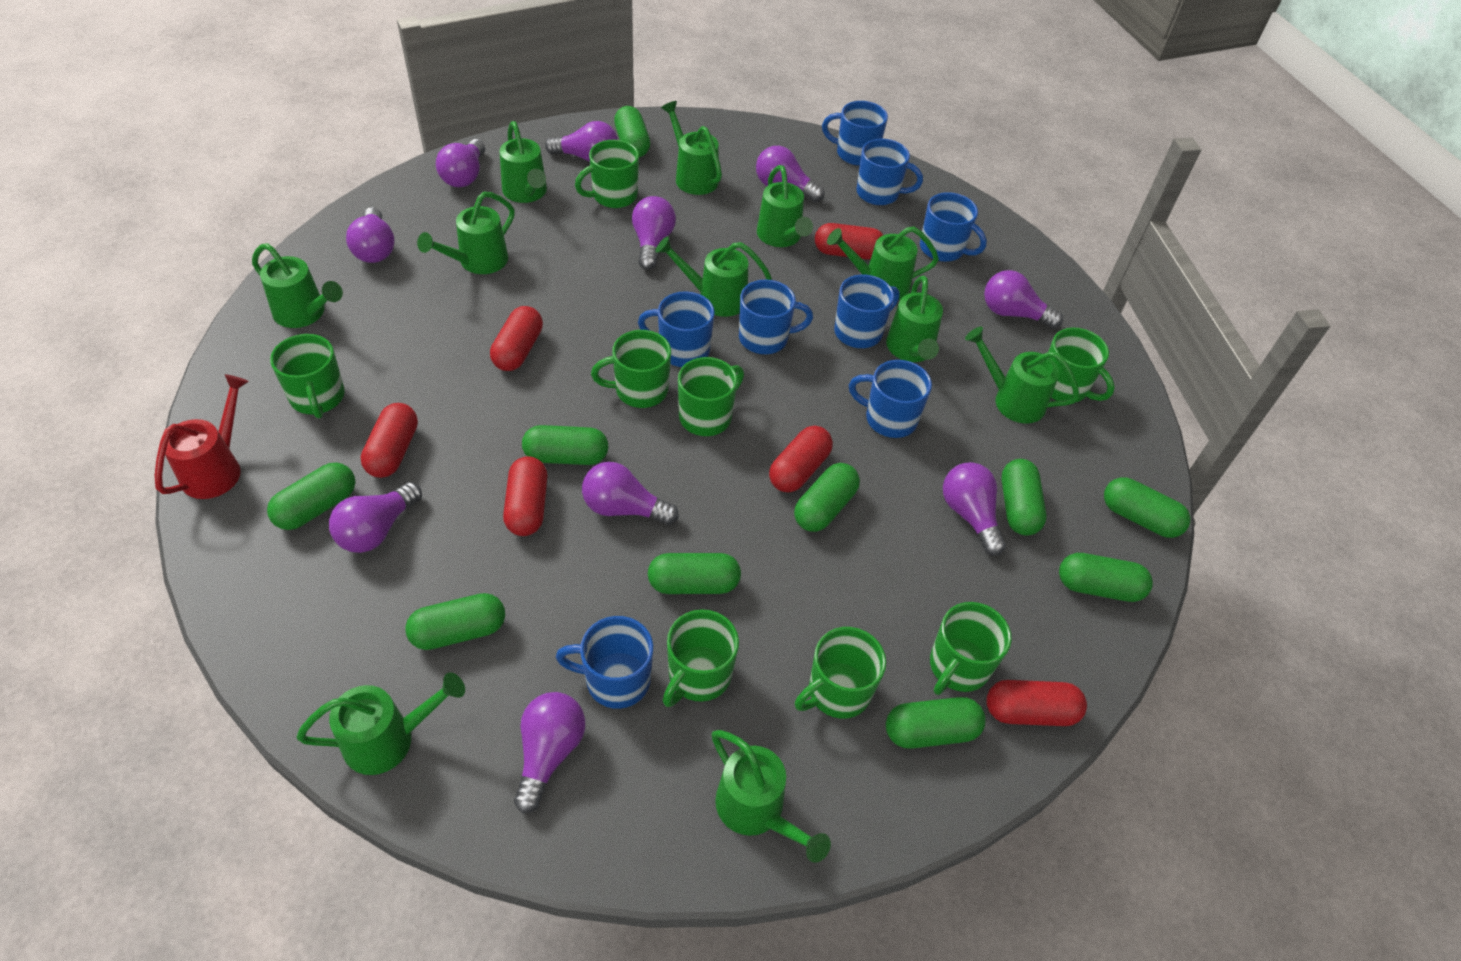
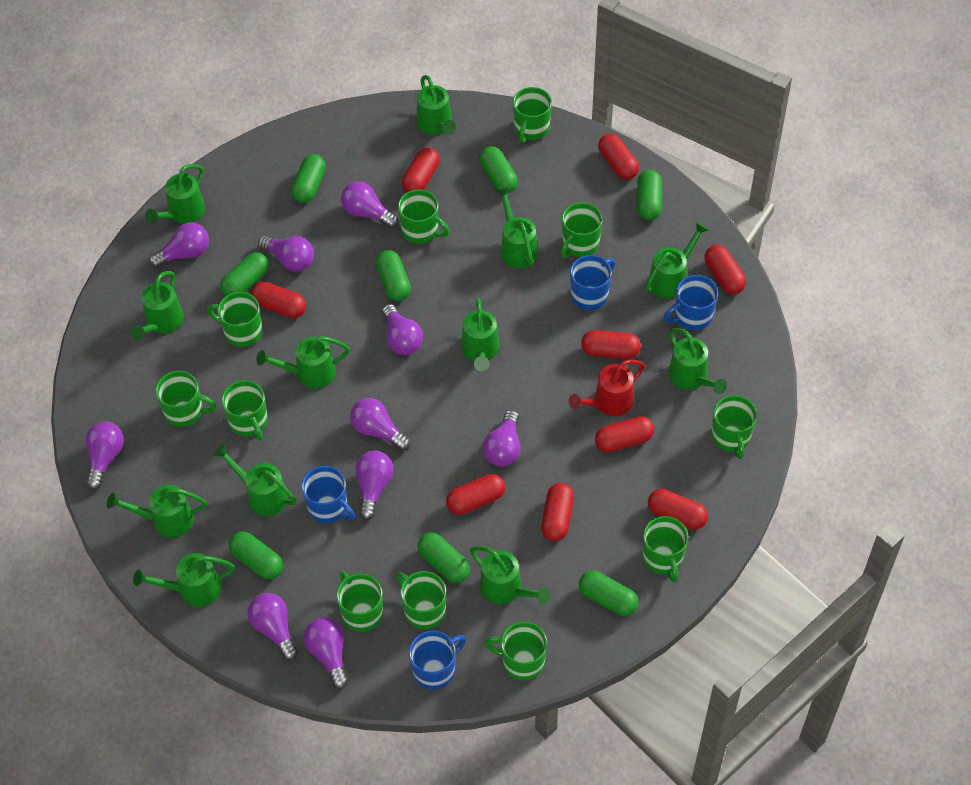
blue mug: [556,616,653,709] [638,291,715,367] [739,279,813,354] [822,101,888,166] [834,274,900,348] [849,360,932,438] [856,139,923,205] [920,192,987,262] = 8 -> [301,466,355,523] [409,631,466,690] [570,255,615,310] [664,275,718,330] = 4
green capsule: [267,462,355,530] [405,593,505,650] [522,425,608,465] [614,106,650,157] [648,553,741,594] [794,463,860,532] [886,697,986,749] [1001,459,1047,536] [1059,553,1153,602] [1104,477,1190,538] = 10 -> [220,252,269,296] [229,531,283,579] [291,154,326,203] [376,250,411,301] [417,532,470,583] [479,146,518,193] [579,571,638,616] [637,170,662,220] = 8
green mug: [270,334,345,418] [575,140,639,208] [591,330,671,408] [663,609,739,707] [678,357,744,436] [795,627,886,719] [930,602,1012,695] [1048,328,1115,403] = 8 -> [155,371,216,427] [207,292,263,347] [222,380,268,441] [336,571,383,632] [396,571,446,629] [398,190,449,244] [484,621,547,681] [513,87,552,143] [561,202,603,258] [642,516,688,583] [711,395,757,459] = 11
green watering can: [252,243,343,328] [297,672,465,775] [417,192,515,274] [499,121,547,203] [656,236,772,317] [661,101,722,195] [711,730,831,863] [757,165,813,247] [827,226,939,300] [886,276,943,362] [965,326,1080,423] = 11 -> [107,485,207,538] [130,271,184,340] [133,553,235,607] [145,164,205,224] [213,444,296,516] [256,336,350,389] [417,75,456,135] [461,298,499,371] [470,546,550,604] [495,187,538,268] [645,222,709,299] [669,328,727,394] = 12
red capsule: [361,403,418,478] [490,306,543,371] [503,456,547,536] [769,426,833,492] [815,223,883,260] [986,680,1087,726] = 6 -> [251,282,306,318] [402,148,440,193] [446,474,505,515] [541,483,574,541] [581,330,641,359] [595,416,654,453] [598,134,639,180] [648,489,708,530] [704,245,746,294] = 9

